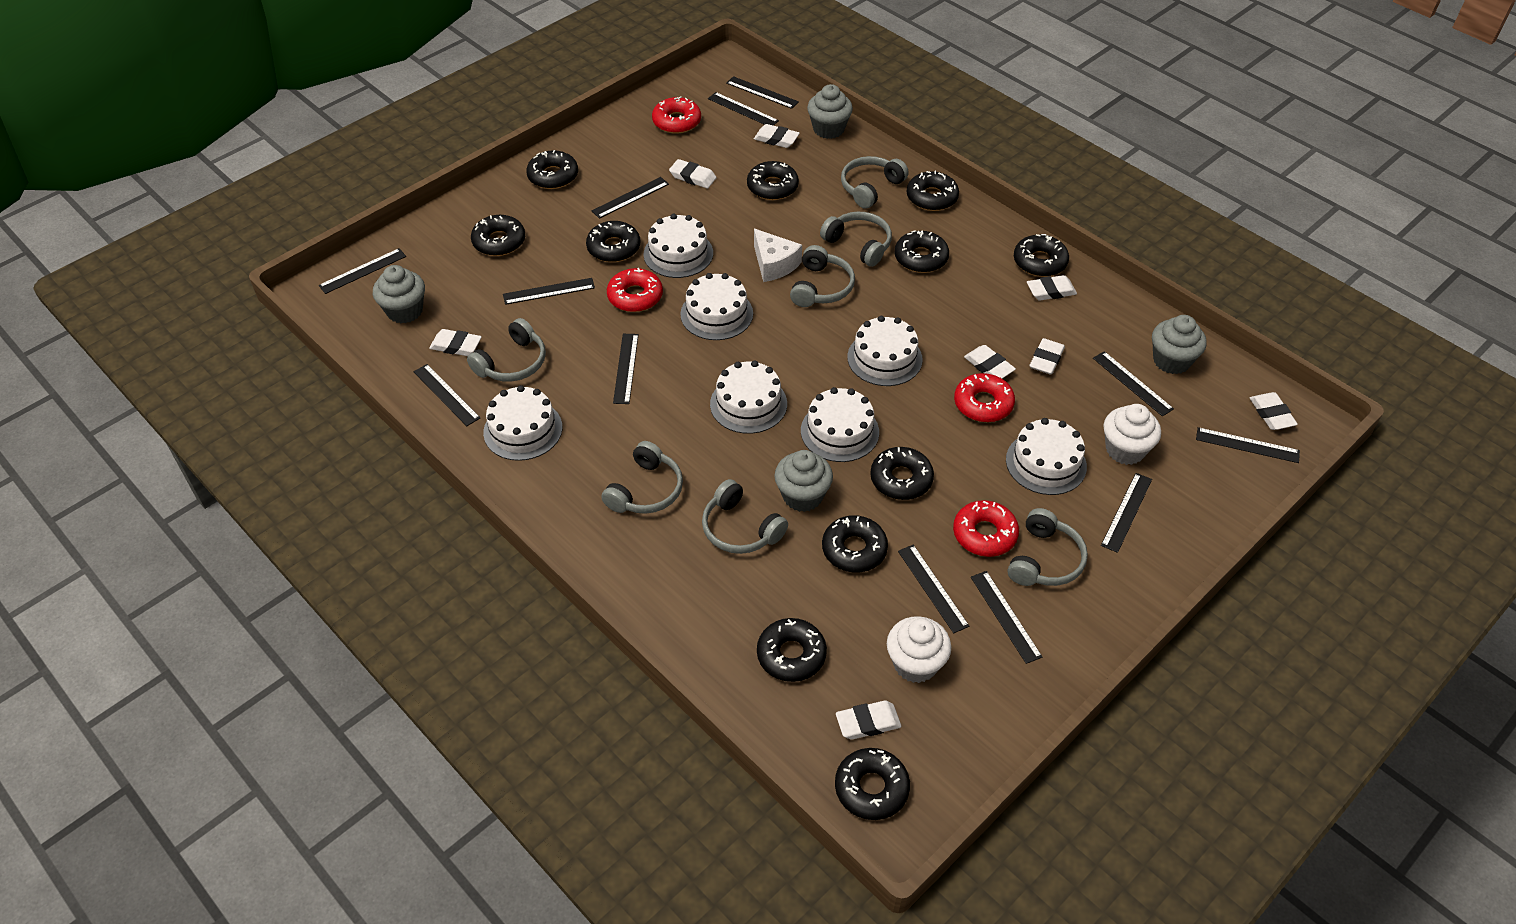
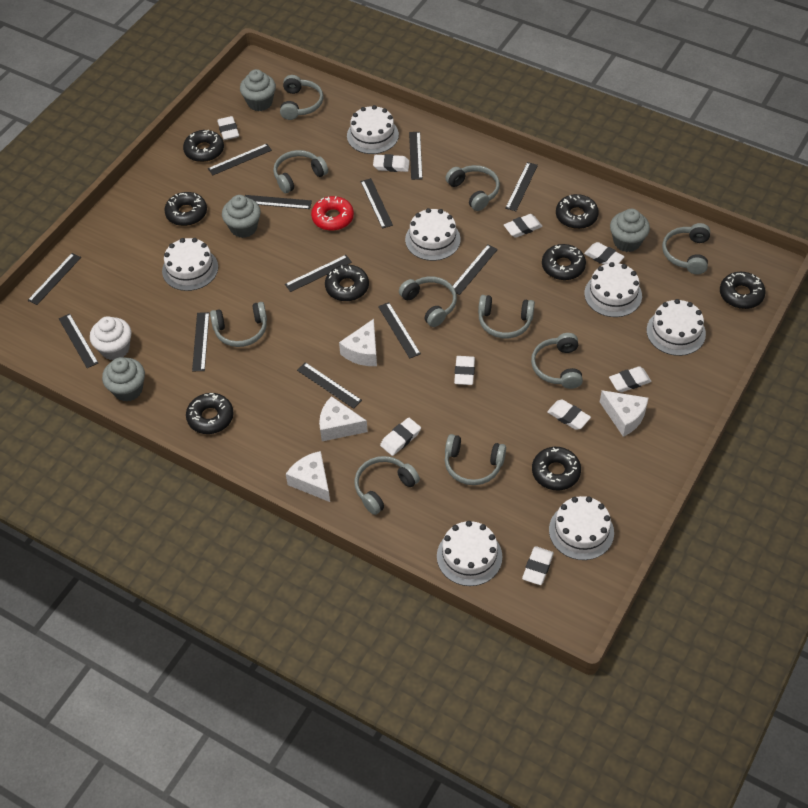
black donut: [471,215,525,256] [526,150,578,189] [586,221,640,262] [747,161,799,200] [757,618,827,682] [822,515,888,572] [835,748,910,820] [870,447,934,500] [894,230,949,273] [907,171,959,211] [1014,234,1069,277] = 11 -> [164,192,207,226] [183,130,224,162] [186,393,234,434] [325,265,369,301] [532,447,581,490] [542,244,586,280] [556,194,599,229] [720,272,766,309] = 8
grey headphones: [467,318,546,382] [601,441,683,514] [702,479,788,554] [790,245,855,307] [820,211,892,267] [841,156,909,209] [1008,508,1088,586] = 7 -> [210,302,267,347] [273,150,328,193] [280,75,323,120] [354,456,420,515] [399,276,457,327] [445,165,500,211] [445,434,506,485] [478,295,535,338] [531,333,583,389] [662,223,710,274] = 10
red donut: [607,268,663,312] [652,96,701,134] [953,500,1019,557] [954,373,1015,422] = 4 -> [311,196,354,231] = 1
white cheese: [754,229,802,282] = 1 -> [286,451,330,502] [319,396,368,441] [339,319,377,366] [600,390,649,437] = 4
white cupcake: [887,616,951,683] [1103,404,1161,465] = 2 -> [90,316,131,360] = 1
white eraser: [429,329,482,356] [669,159,717,188] [754,124,800,148] [836,701,901,739] [964,345,1016,378] [1027,275,1077,301] [1029,338,1065,374] [1250,392,1298,430] = 8 -> [217,116,239,140] [373,154,410,172] [380,417,421,456] [454,356,475,385] [504,214,543,238] [522,546,554,585] [547,399,591,430] [584,242,625,265] [609,366,652,392] = 9

